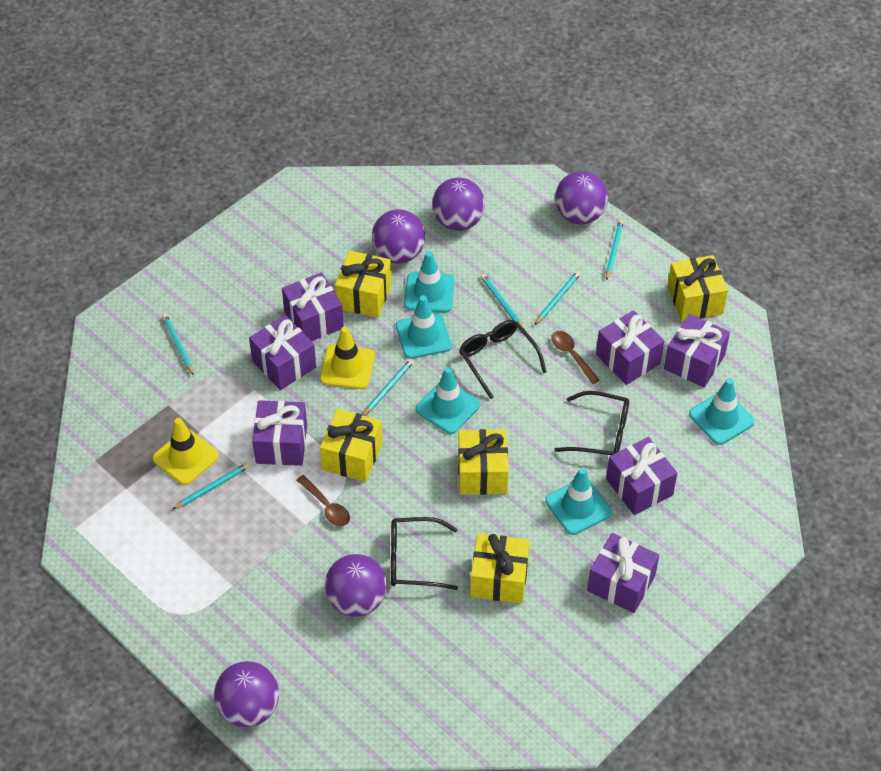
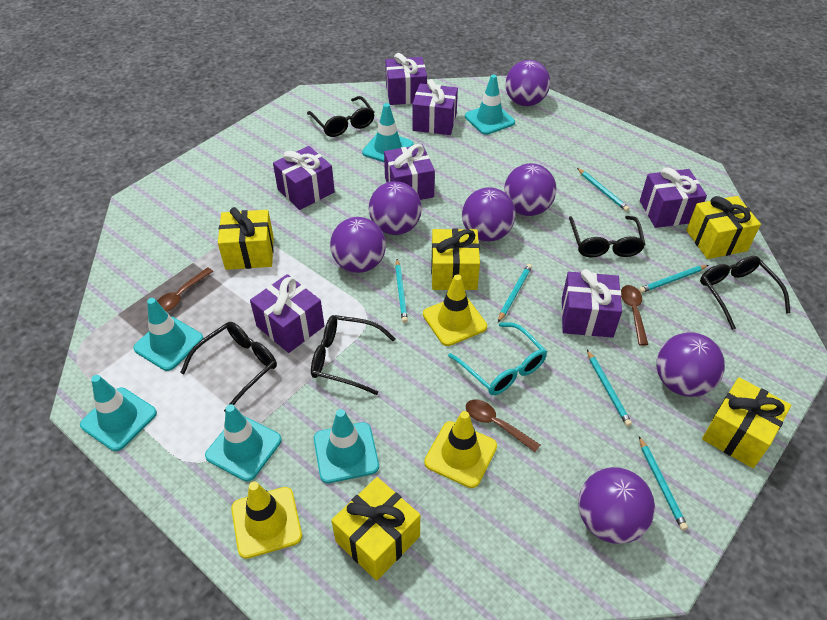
black glasses: [391,517,458,590] [459,320,547,399] [554,391,629,455] = 3 -> [180,322,277,411] [307,96,375,137] [311,315,396,395] [569,216,646,257] [700,256,791,330] = 5
brown spoon: [297,475,350,526] [551,331,600,384] = 2 -> [157,267,213,312] [466,400,540,452] [621,285,648,346] = 3
purple ball: [214,661,279,727] [325,554,387,617] [372,209,425,263] [432,178,485,231] [555,171,608,224] = 5 -> [330,217,386,273] [369,181,422,235] [462,187,516,241] [504,163,556,216] [505,60,550,106] [578,467,655,544] [656,332,725,397] = 7
turquoise glasses: none = 0 -> [448,322,547,395] = 1
turquoise traffic cone: [396,295,452,359] [404,251,455,313] [416,367,480,434] [545,468,612,535] [689,378,755,445] = 5 -> [80,375,157,451] [133,298,204,371] [205,404,282,481] [314,409,379,483] [362,103,413,162] [465,74,515,135] = 6
yellow traffic cone: [152,418,219,485] [320,327,375,389] = 2 -> [231,481,302,559] [423,275,487,346] [424,411,497,488] = 3

